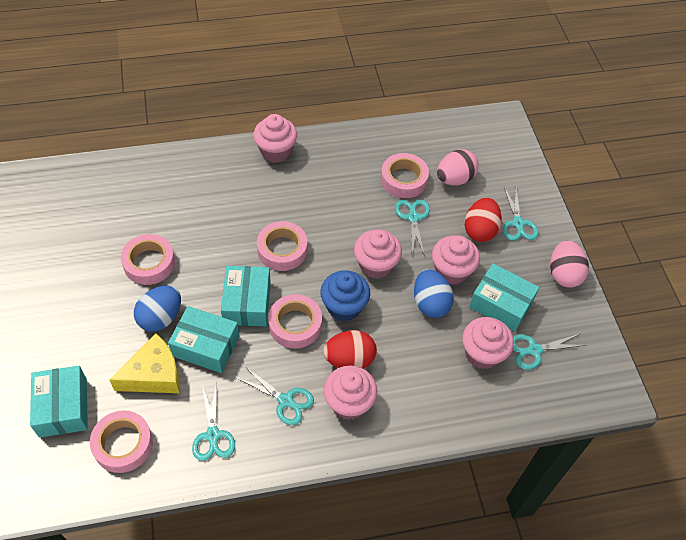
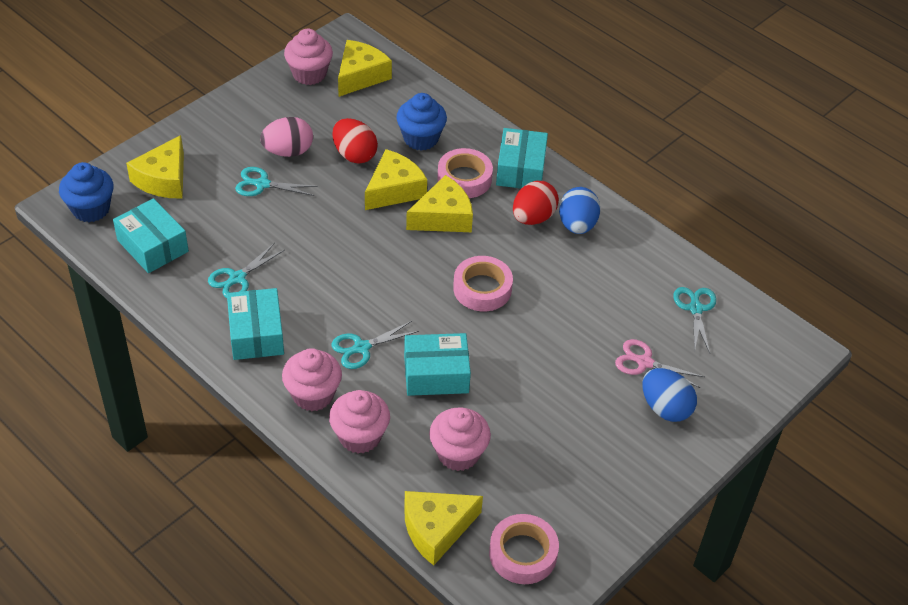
blue cupcake: [320,270,370,321] = 1 -> [59,162,114,222] [396,93,447,151] = 2
pink cupcake: [253,114,297,163] [324,366,377,420] [354,229,402,279] [432,236,480,285] [462,317,514,369] = 5 -> [282,348,342,411] [284,29,333,85] [329,390,390,454] [429,407,491,471] = 4
pink egg: [437,149,479,185] [550,241,589,288] = 2 -> [260,117,313,157] = 1
pink scissors: none = 0 -> [615,339,705,388] = 1
pink tape: [90,410,153,473] [121,234,175,285] [257,221,307,271] [268,294,322,349] [381,153,429,198] = 5 -> [437,148,493,198] [453,256,513,311] [489,514,559,584] = 3
turquoise scissors: [192,382,235,461] [237,367,314,425] [395,199,430,256] [503,187,539,241] [513,334,586,370] = 5 -> [208,243,285,298] [235,167,318,196] [331,321,419,369] [673,287,716,353] = 4
yellow cheese: [109,333,180,393] = 1 -> [126,135,184,199] [338,40,392,97] [365,149,427,210] [404,491,483,566] [406,175,473,232] = 5

